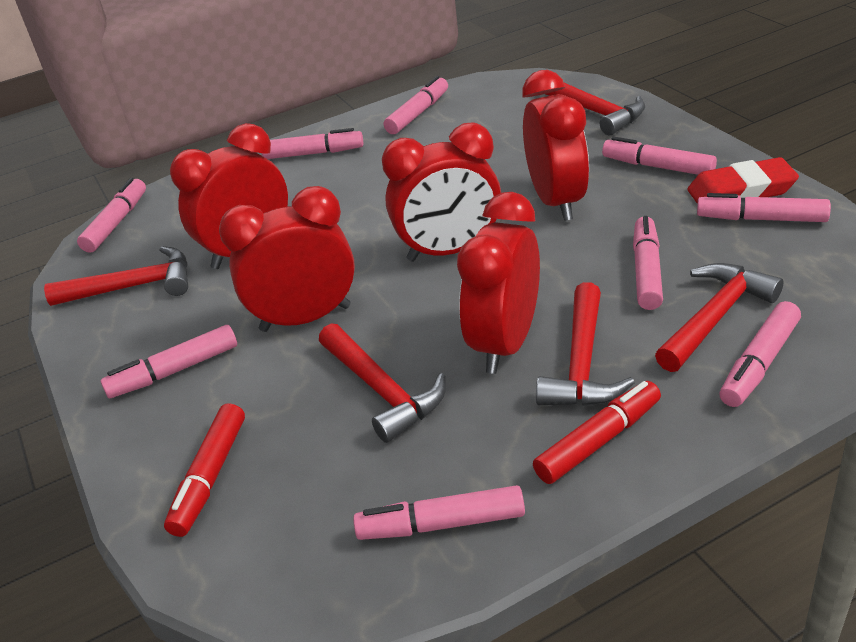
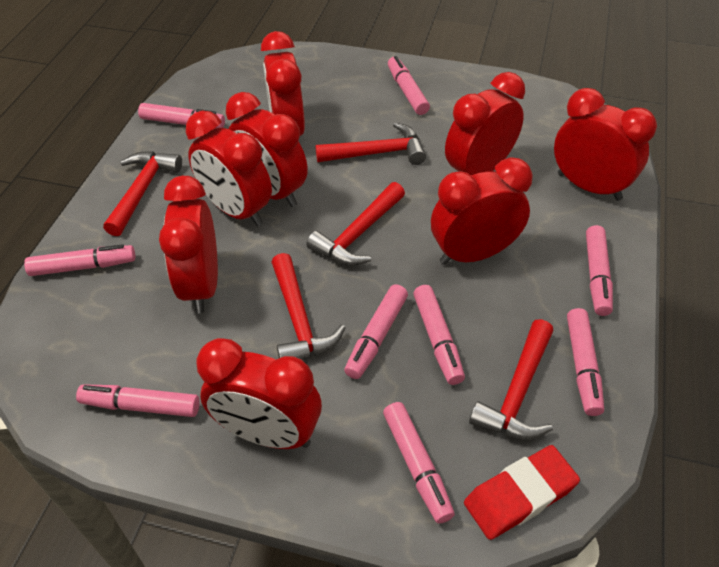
red clock: [170,123,288,269] [219,186,355,332] [382,123,501,262] [457,192,540,374] [523,70,589,221] = 5 -> [159,176,218,314] [186,111,272,226] [196,338,322,449] [226,92,308,207] [261,31,305,136] [431,157,532,265] [445,72,525,175] [554,88,657,201] = 8
red marker: [164,403,245,537] [533,381,661,484] = 2 -> none = 0

